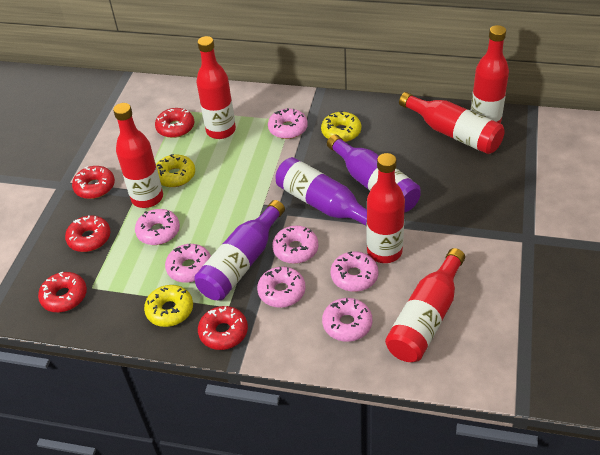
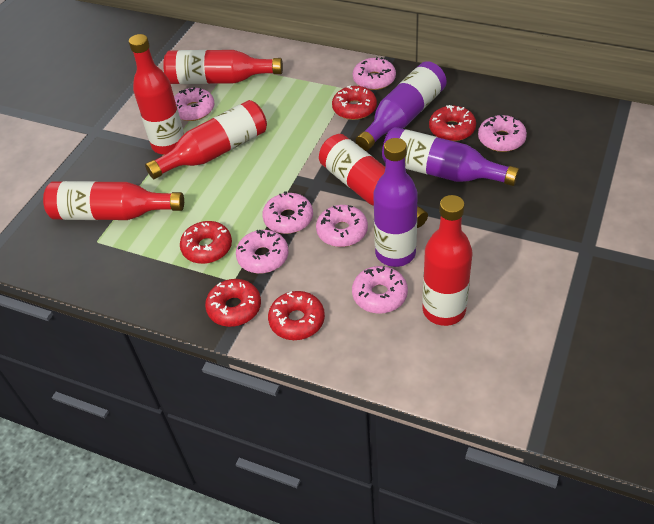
yellow donut: [144,285,193,327] [156,154,195,187] [321,111,361,142] = 3 -> none = 0

